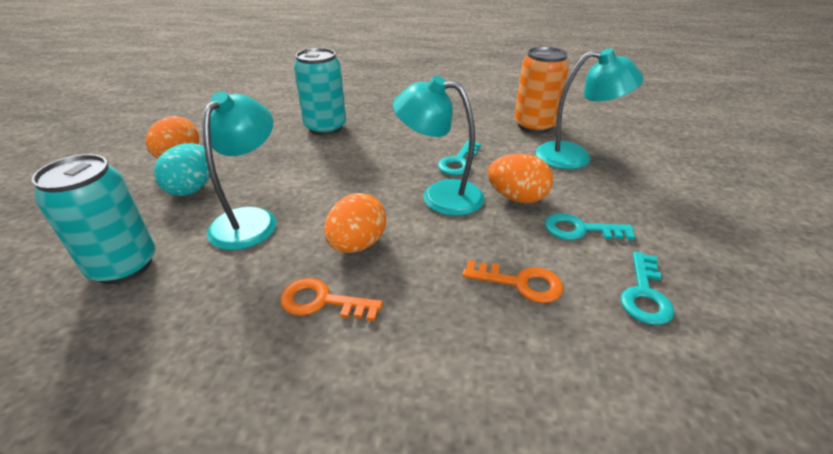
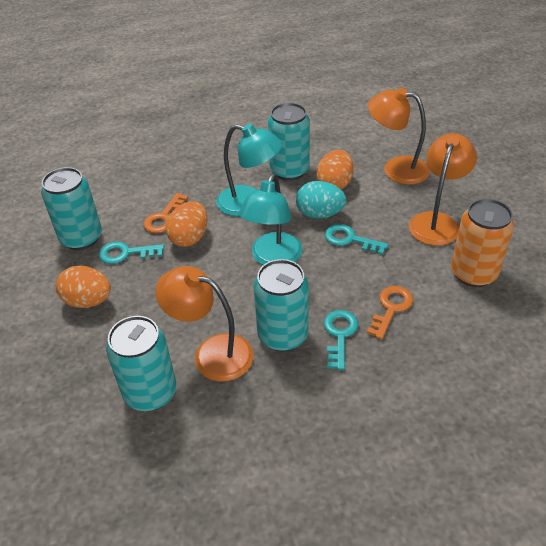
orange lamp: none = 0 -> [155,266,254,382] [368,88,430,185] [409,133,477,246] = 3
turquoise can: [31,154,156,284] [294,48,346,135] = 2 -> [41,167,102,250] [106,316,176,411] [254,259,309,351] [268,103,310,181] = 4
turquoise lamp: [203,91,277,250] [393,76,485,216] [536,48,644,169] = 3 -> [216,124,283,216] [239,173,302,265] = 2

